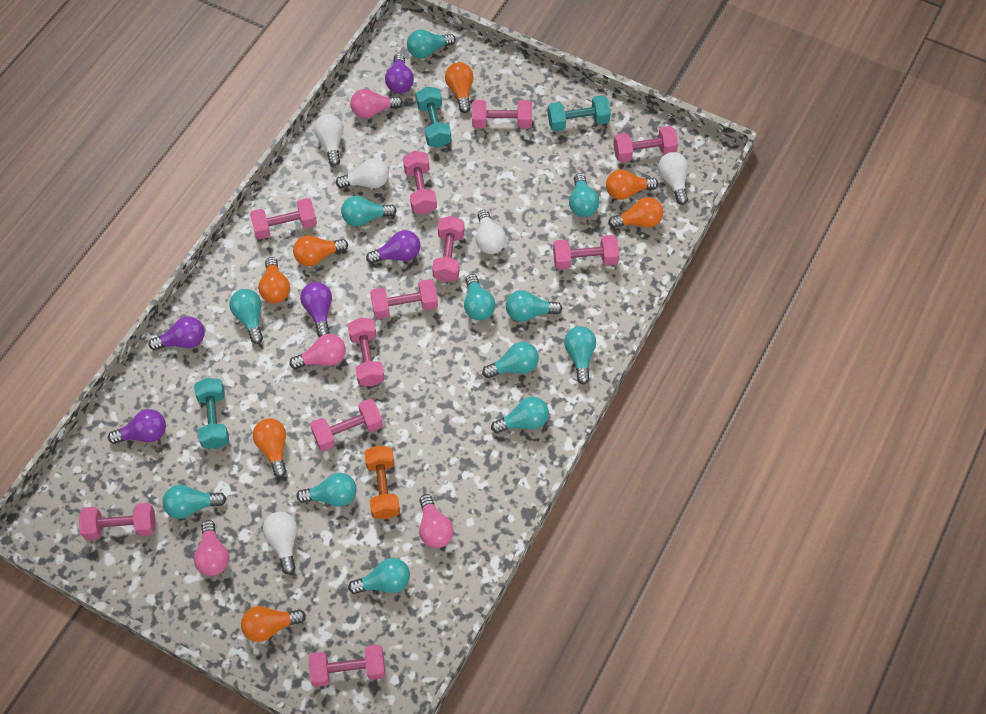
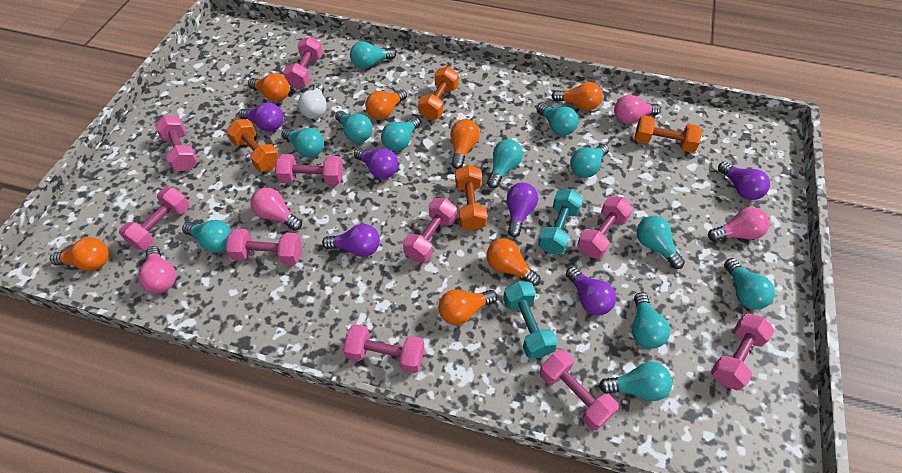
orange dumbbell: [364,446,400,519] = 1 -> [226,119,279,171] [418,66,459,120] [455,165,487,231] [635,115,702,153] = 4
pink dumbbell: [79,503,156,540] [250,198,317,240] [309,645,385,687] [310,399,383,451] [348,318,385,386] [370,279,438,319] [403,151,437,214] [432,216,464,282] [472,100,532,128] [553,235,619,270] [613,126,678,162] = 11 -> [119,187,189,250] [155,115,198,171] [226,228,302,265] [275,154,343,185] [283,36,323,89] [343,324,424,373] [403,198,457,263] [540,350,619,431] [577,196,633,259] [711,313,775,391] = 10
purple light bulb: [108,409,166,444] [149,316,205,350] [300,282,332,337] [366,230,420,264] [385,53,414,93] = 5 -> [238,102,283,132] [322,224,380,257] [354,148,398,179] [507,182,538,237] [566,267,616,315] [718,161,770,200] = 6
turquoise dumbbell: [194,378,229,449] [416,86,451,148] [547,95,611,131] = 3 -> [503,281,558,358] [538,189,583,254] = 2
white light bulb: [263,512,297,574] [314,114,343,166] [336,158,389,188] [476,210,506,254] [658,152,688,205] = 5 -> [298,83,327,119] = 1

